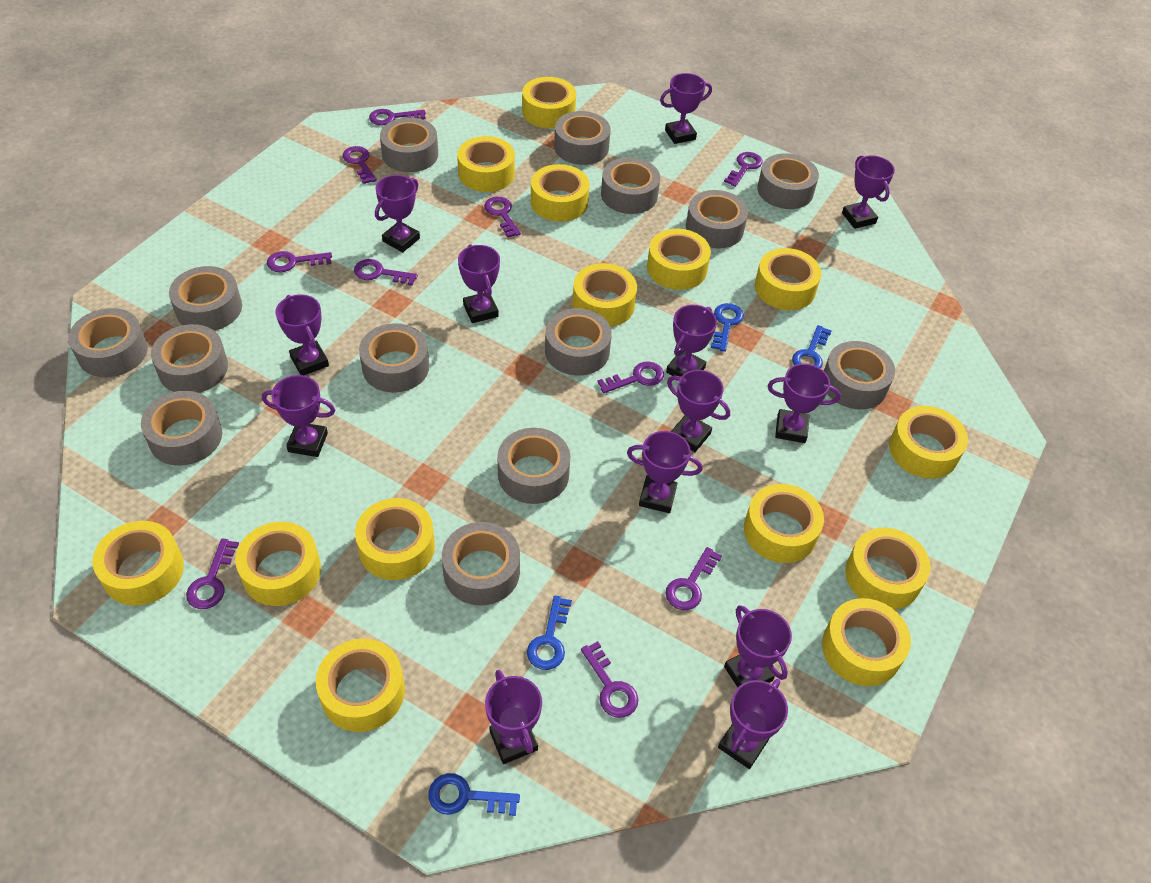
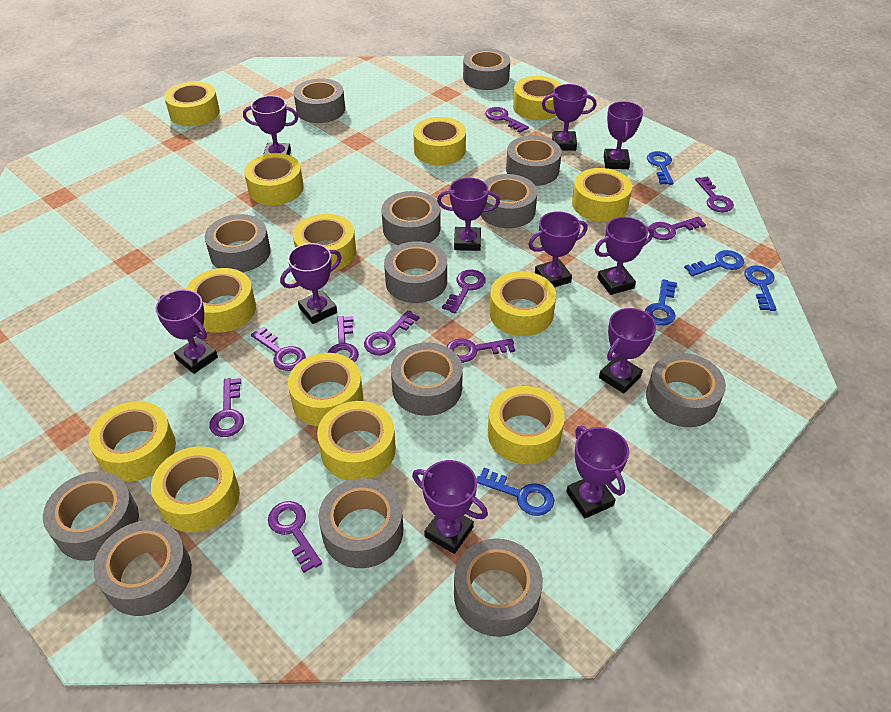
blue key: [428,773,520,816] [527,596,572,670] [711,303,744,352] [792,325,832,368] = 4 -> [477,468,554,516] [645,279,677,325] [647,151,674,185] [684,250,744,276] [744,265,776,311] = 5
grey tape: [68,308,148,377] [141,391,222,466] [151,324,228,393] [169,266,242,331] [359,323,429,393] [380,117,438,172] [442,522,520,605] [497,428,570,504] [545,308,612,376] [554,111,611,165] [601,157,660,214] [686,190,748,248] [757,153,819,209] [824,341,895,410] = 14 -> [43,471,139,561] [93,520,192,616] [205,214,271,272] [294,78,345,123] [318,478,403,568] [381,191,441,245] [384,241,447,303] [391,343,463,416] [454,539,543,637] [463,48,510,90] [481,174,537,228] [506,136,562,186] [646,353,726,427] = 13
purple trophy: [262,375,335,457] [275,294,329,375] [375,175,420,252] [458,244,500,323] [485,670,542,764] [627,431,702,513] [660,73,712,144] [666,305,717,377] [667,370,730,452] [718,679,788,769] [724,605,792,687] [768,364,841,443] [842,155,895,229] = 13 -> [156,290,218,374] [243,96,298,155] [280,243,342,324] [412,460,488,554] [437,178,500,251] [528,211,587,287] [542,84,596,151] [566,426,629,519] [595,217,654,295] [599,308,657,393] [604,101,643,169] = 11
yellow tape: [93,521,184,606] [235,522,321,606] [316,639,405,732] [355,498,435,580] [457,136,515,192] [522,77,576,128] [531,164,589,222] [572,263,637,327] [647,229,711,290] [744,484,824,563] [755,248,822,310] [822,598,911,686] [845,528,931,610] [889,406,968,479] = 14 -> [88,401,176,482] [151,446,240,532] [164,81,220,126] [186,268,256,333] [244,153,304,205] [288,353,363,427] [293,214,356,272] [317,401,396,481] [413,117,466,165] [488,386,565,464] [489,271,556,336] [513,76,562,120] [572,168,632,222] = 13

